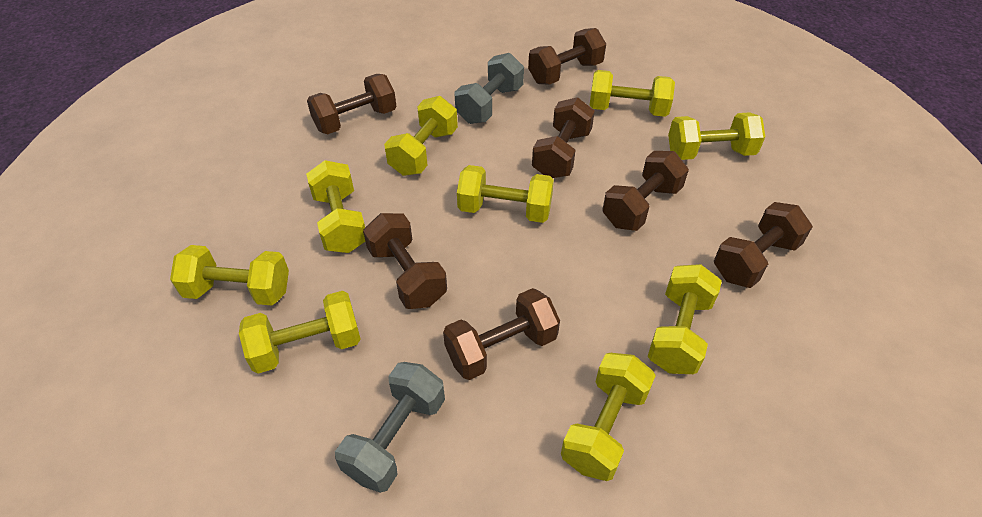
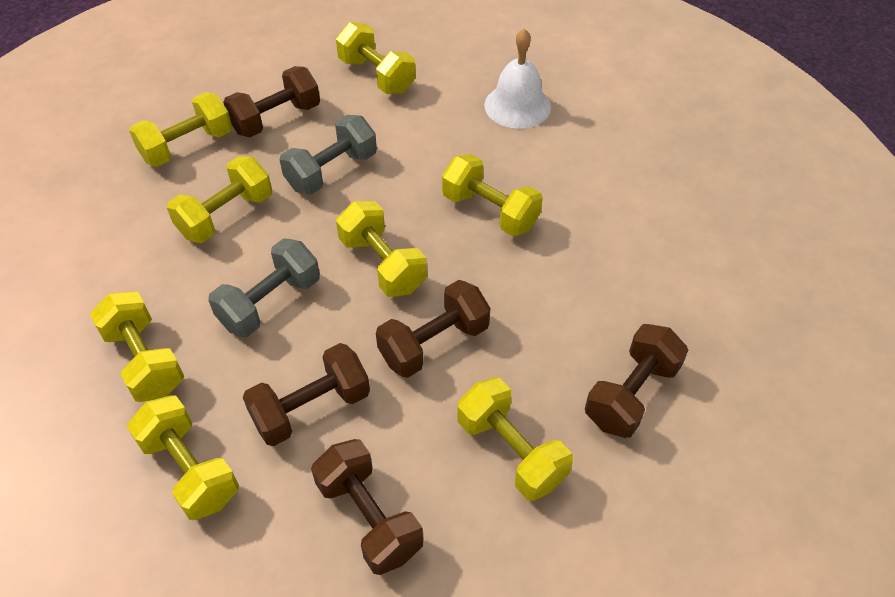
brown dumbbell: [307,74,396,134] [363,213,447,309] [443,288,560,380] [528,28,606,85] [532,97,595,178] [602,151,689,231] [714,202,813,288] = 7 -> [223,66,320,138] [243,343,370,446] [311,439,423,575] [376,280,490,378] [585,324,688,438] = 5
white bell: none = 0 -> [484,28,551,129] = 1
yellow dumbbell: [170,245,289,306] [239,291,361,374] [306,160,365,253] [384,96,458,176] [457,165,554,223] [561,353,656,481] [590,70,675,117] [648,264,722,374] [668,112,765,160] = 9 -> [90,291,184,402] [126,396,239,520] [129,92,232,167] [167,156,272,243] [336,22,416,94] [336,201,427,297] [442,154,543,236] [458,378,573,501] = 8

